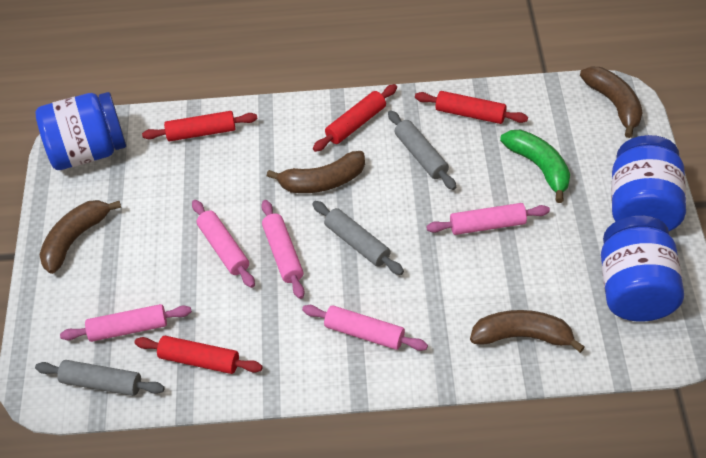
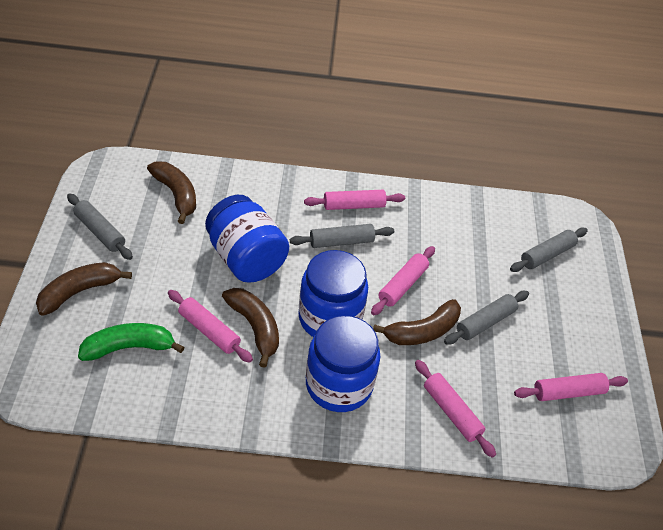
grey rolling pin: [35,360,165,396] [312,201,404,275] [388,110,456,190] = 3 -> [67,193,133,260] [290,224,394,248] [444,291,529,345] [510,227,588,272] = 4
red rolling pin: [134,336,263,374] [142,111,257,141] [313,84,397,152] [415,91,528,124] = 4 -> none = 0

